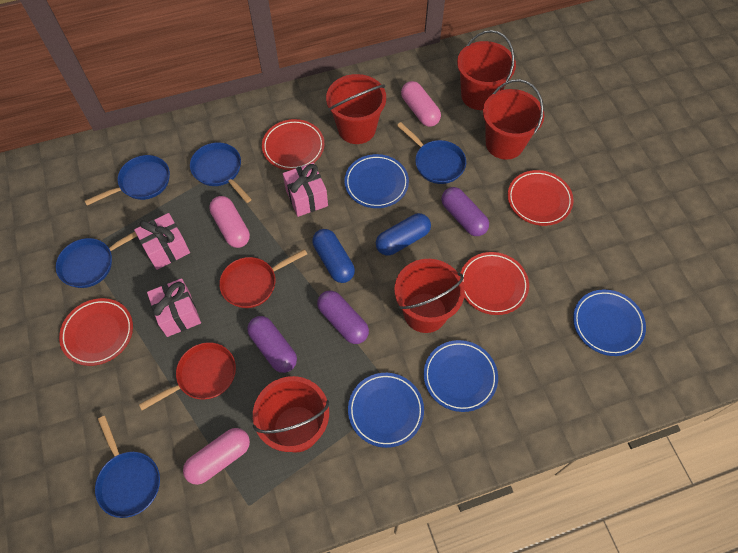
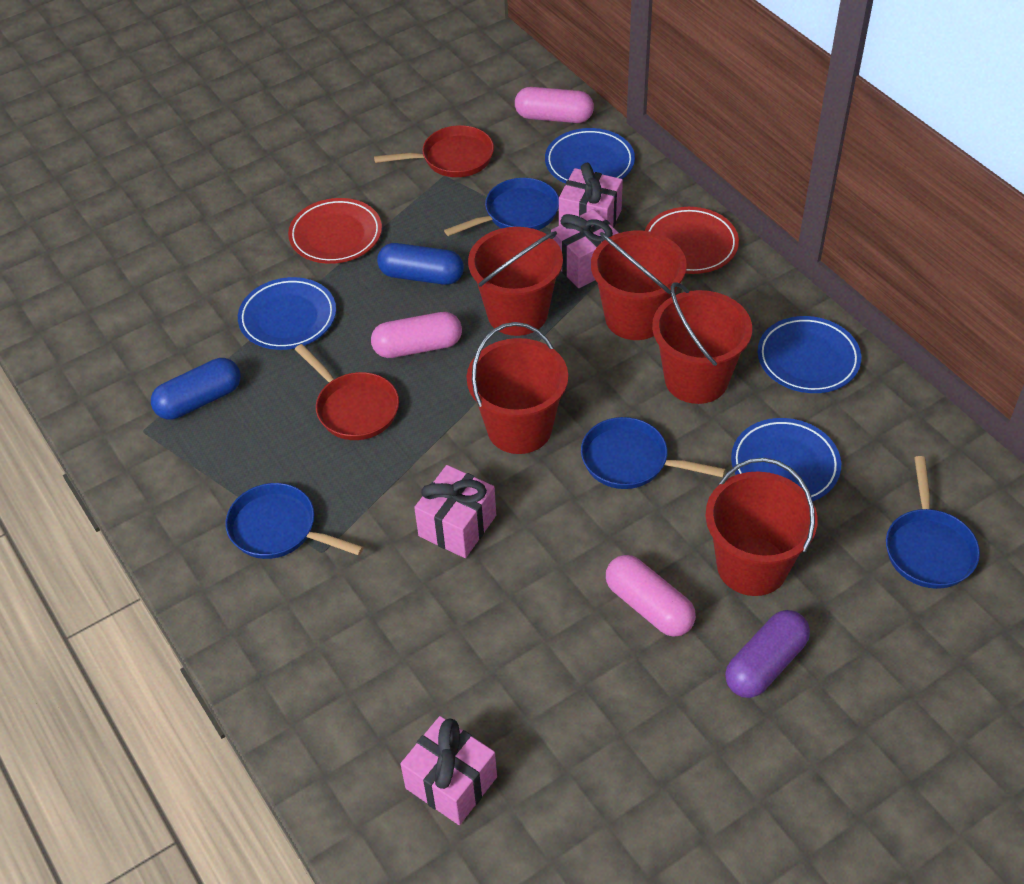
blue pan: [56,231,137,288] [85,155,170,206] [95,416,160,518] [190,142,252,203] [397,122,466,184] = 5 -> [225,483,364,559] [444,178,559,236] [581,417,725,489] [886,456,980,589] = 4
pink gift: [134,213,190,270] [147,278,201,337] [283,163,328,217] = 3 -> [400,716,497,825] [414,465,496,558] [551,209,618,288] [559,163,623,228] = 4
purple capsule: [247,316,297,373] [317,290,369,344] [441,187,489,236] = 3 -> [725,610,810,698] = 1
red plate: [59,298,133,366] [262,119,325,170] [460,252,529,315] [508,170,574,226] = 4 -> [288,198,382,264] [645,207,739,274] = 2

